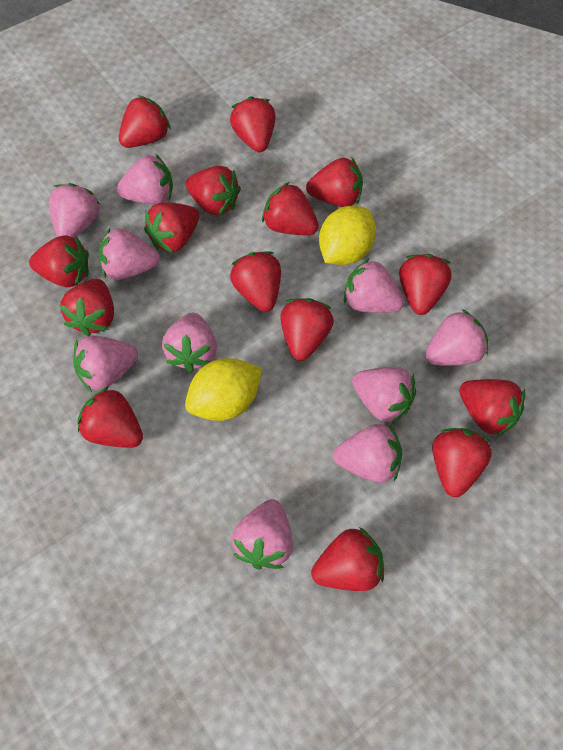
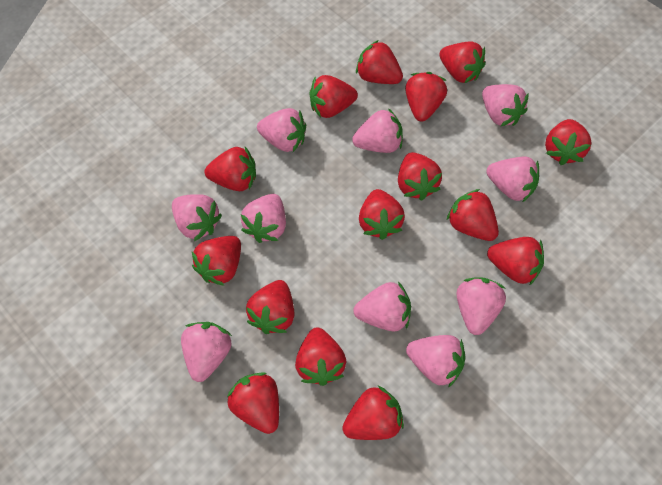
yellow lemon: [185,358,263,421] [319,206,376,265] = 2 -> none = 0

